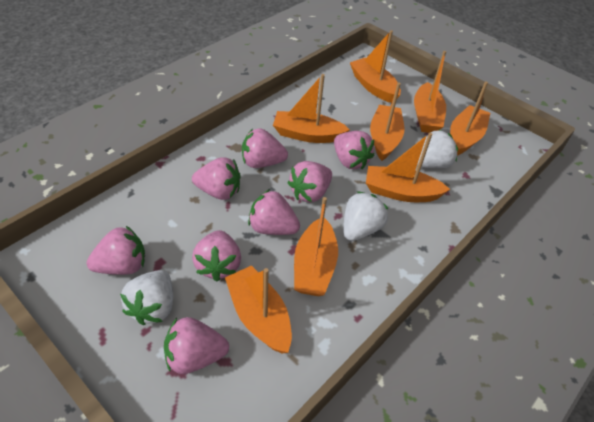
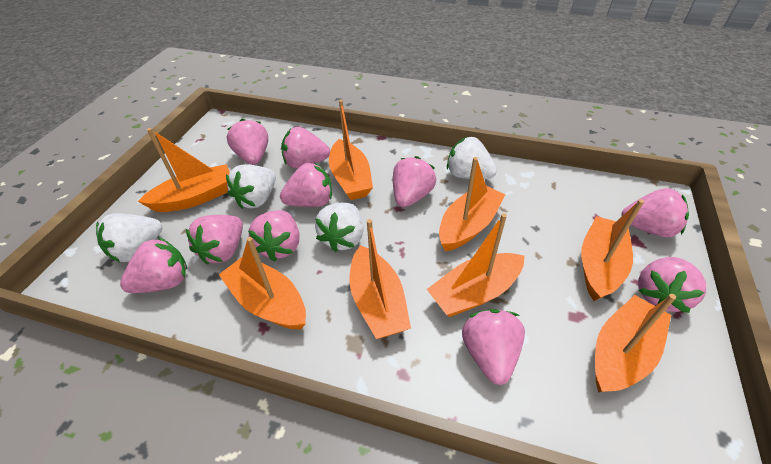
pink strawberry: [87,226,145,275] [164,317,229,374] [192,157,240,200] [192,230,241,281] [242,128,288,168] [248,189,300,235] [287,161,332,202] [334,131,374,169] = 8 -> [120,237,187,293] [186,215,243,264] [227,119,268,165] [248,210,300,262] [280,162,332,207] [281,127,330,168] [393,156,436,207] [462,309,525,385] [621,188,689,237] [638,257,706,313] = 10
white strawberry: [120,270,173,325] [343,191,388,241] [417,130,458,168] = 3 -> [96,213,162,262] [226,164,276,209] [315,203,364,252] [447,137,497,179] = 4

